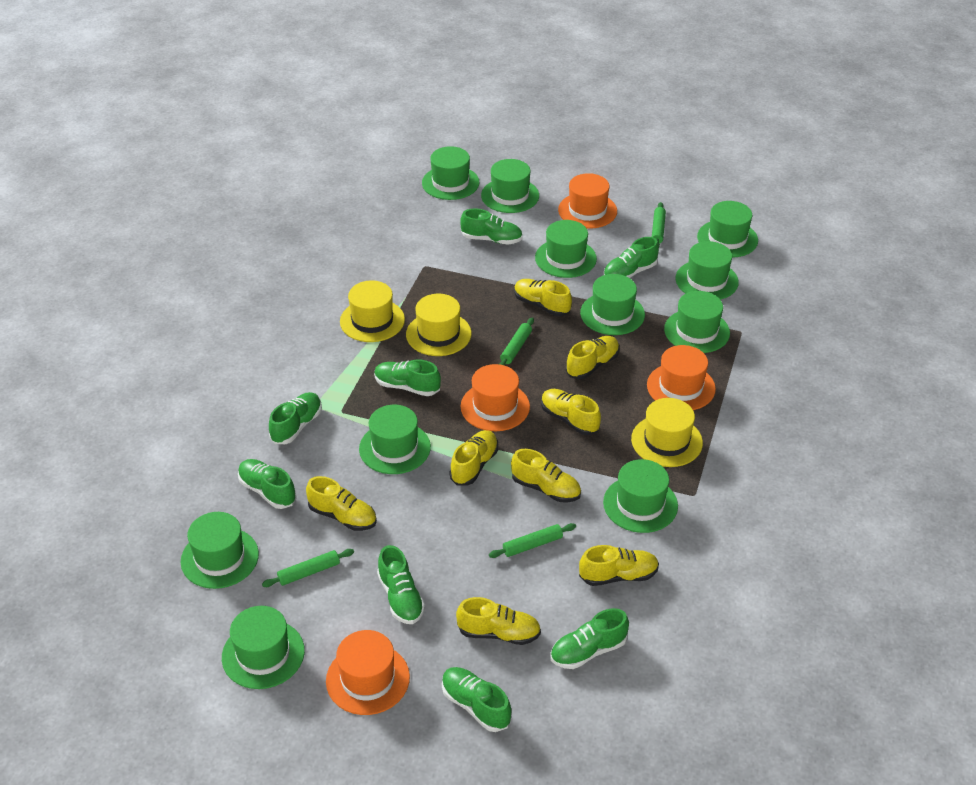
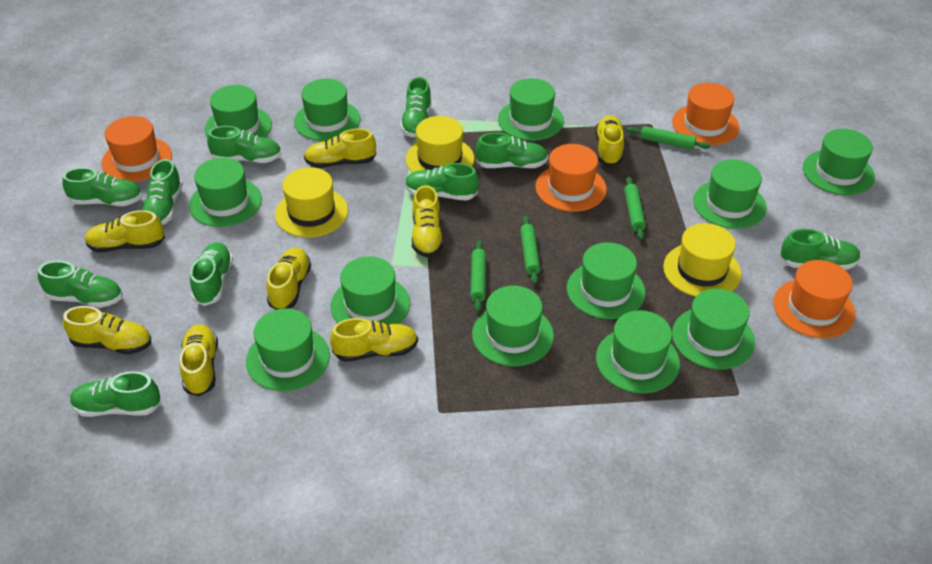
green hat: [181,512,259,589] [222,606,305,689] [359,405,431,474] [422,146,479,200] [481,159,539,213] [535,220,597,278] [580,274,645,335] [603,459,678,533] [664,291,730,353] [675,241,739,300] [697,201,758,258] = 11 -> [189,158,262,227] [205,85,272,138] [246,308,330,391] [294,79,361,141] [331,256,410,324] [472,286,554,366] [498,78,564,141] [567,242,646,319] [596,310,680,394] [672,289,755,369] [693,159,767,229] [803,129,875,195] = 12
green shoe: [238,459,297,509] [269,392,322,444] [374,360,441,396] [377,545,425,624] [442,667,512,732] [460,208,523,245] [550,608,629,669] [603,237,659,278] = 8 -> [38,261,123,308] [62,168,142,206] [70,371,161,417] [142,159,183,225] [190,242,233,306] [207,126,282,163] [400,77,432,137] [405,163,479,200] [476,133,548,168] [780,229,861,270] = 10

